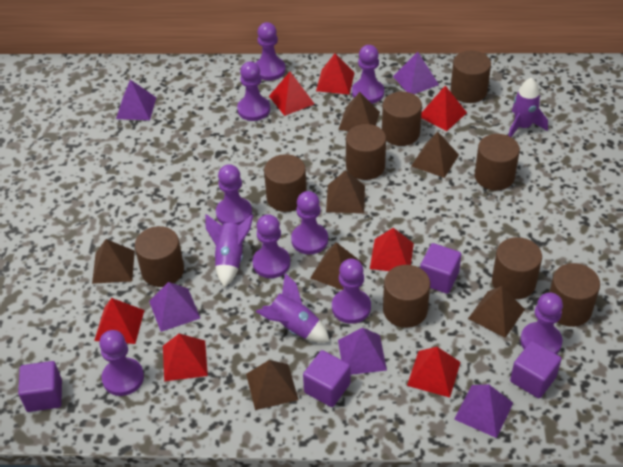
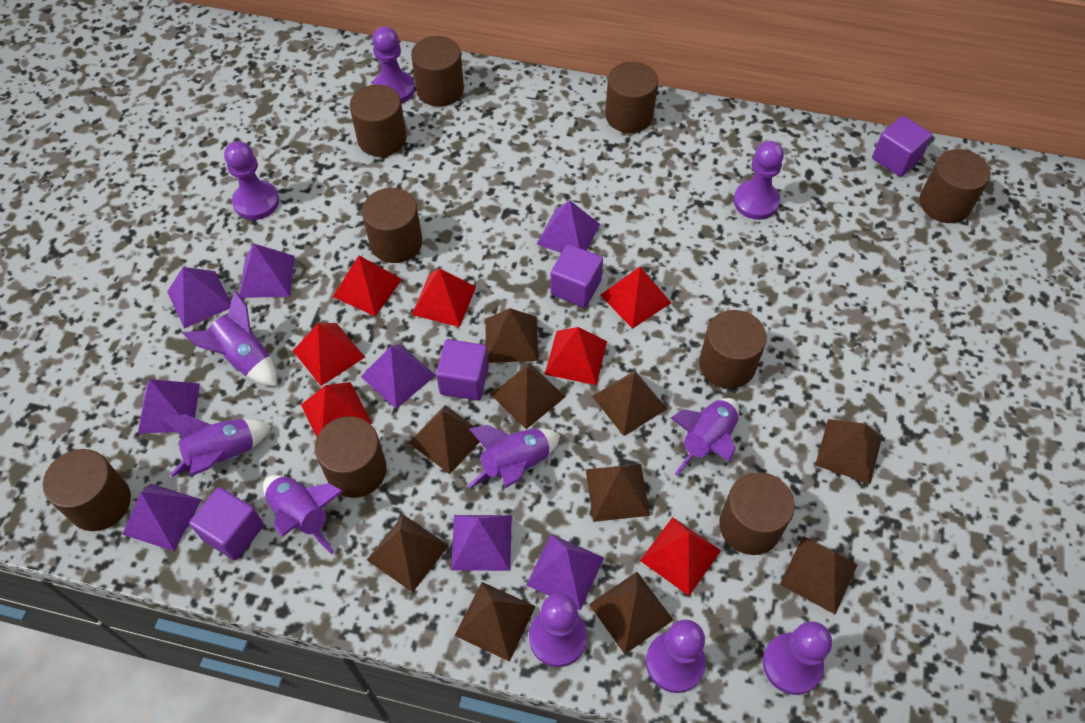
brown pyramid: [92,239,135,284] [246,360,299,410] [310,242,363,290] [326,170,365,213] [338,92,380,131] [411,132,459,178] [468,286,525,338] = 7 -> [367,515,449,592] [409,405,479,474] [455,582,536,662] [485,308,539,363] [490,363,566,429] [586,464,650,522] [589,572,673,654] [592,371,667,436] [780,536,858,614] [815,419,882,484] = 10
purple pawn: [99,330,144,396] [216,164,252,225] [237,61,270,121] [252,214,290,278] [256,22,286,81] [291,191,328,254] [332,258,371,324] [352,45,384,103] [520,293,563,354] = 9 -> [224,141,279,220] [372,26,415,103] [529,593,587,667] [646,620,706,693] [734,141,784,220] [763,622,832,695] = 6
purple pyramid: [116,80,156,120] [149,282,200,332] [338,328,387,375] [393,52,439,94] [454,384,513,438] = 5 -> [122,484,202,551] [138,379,200,434] [167,267,231,328] [239,244,295,298] [361,344,436,409] [451,515,512,571] [526,534,604,610] [537,200,600,253] = 8
purple rocket: [205,214,253,288] [256,273,330,343] [508,78,548,137] = 3 -> [162,414,272,477] [182,291,277,386] [263,475,344,555] [467,425,560,488] [671,398,739,476] = 5

